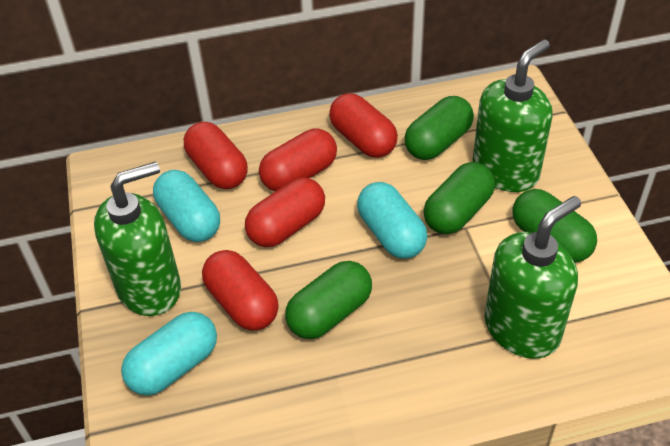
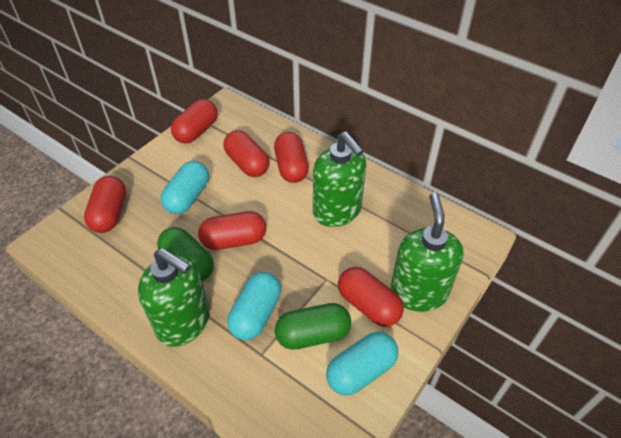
green capsule: [285,261,372,339] [404,96,474,160] [423,162,495,234] [512,189,597,263] = 4 -> [157,227,214,281] [275,303,351,350] = 2
red capsule: [184,122,248,189] [202,250,279,331] [245,177,325,247] [259,129,337,191] [329,93,398,158] = 5 -> [84,176,126,233] [171,99,218,144] [198,211,266,250] [223,130,269,177] [274,132,309,183] [338,267,404,327] = 6

